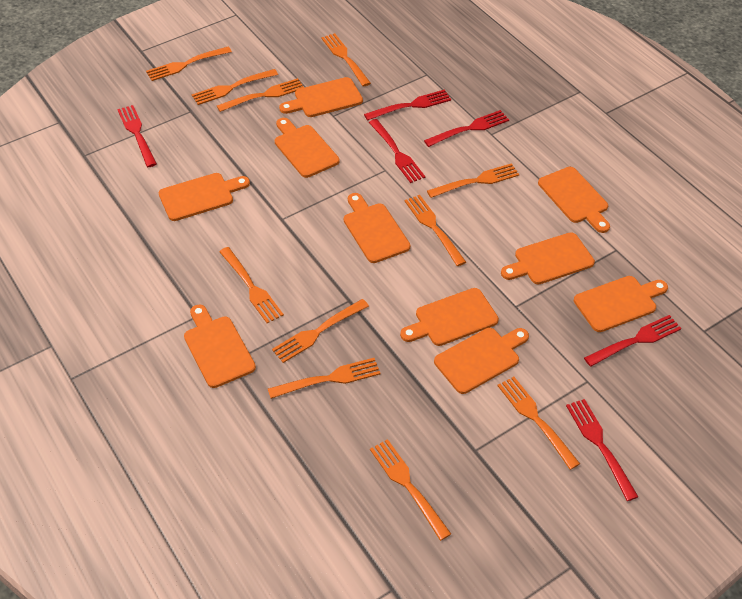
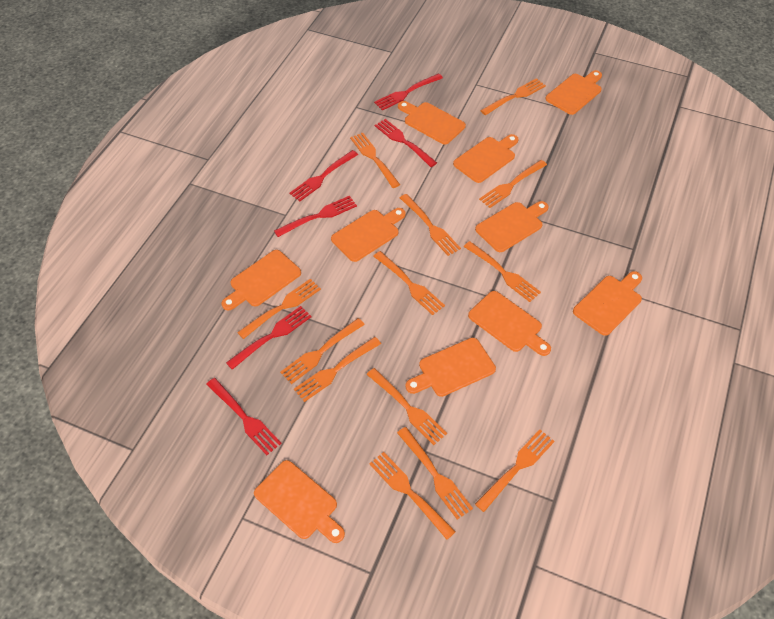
orange fork: [146,47,232,81] [192,69,278,105] [217,78,304,112] [219,247,284,323] [268,358,380,399] [272,299,369,363] [321,33,371,87] [370,439,451,541] [405,195,466,266] [427,163,519,198] [497,377,580,470] = 11 -> [237,279,321,339] [280,318,365,384] [294,337,381,402] [350,133,400,188] [366,368,447,445] [369,452,456,540] [373,251,445,315] [397,427,473,520] [400,194,461,256] [464,241,541,302] [475,429,555,512] [479,160,547,208] [480,78,546,115] = 13

